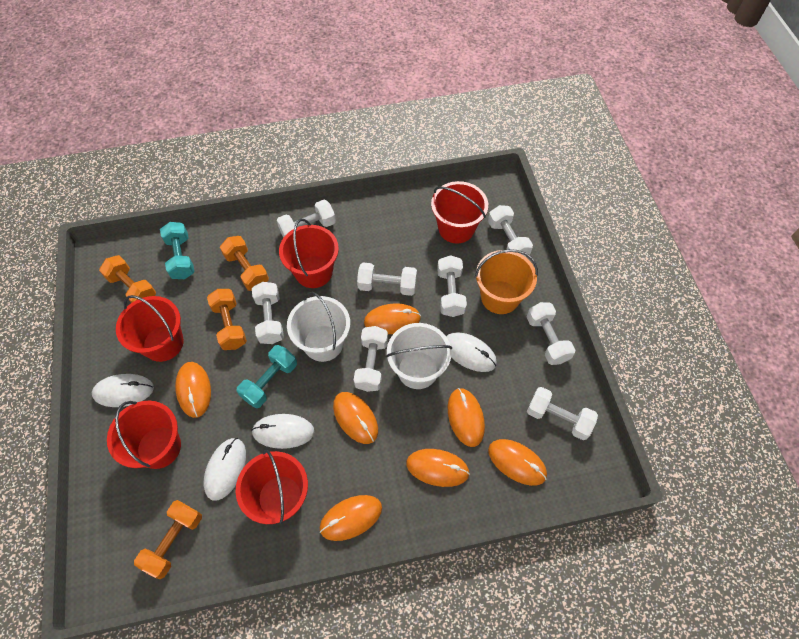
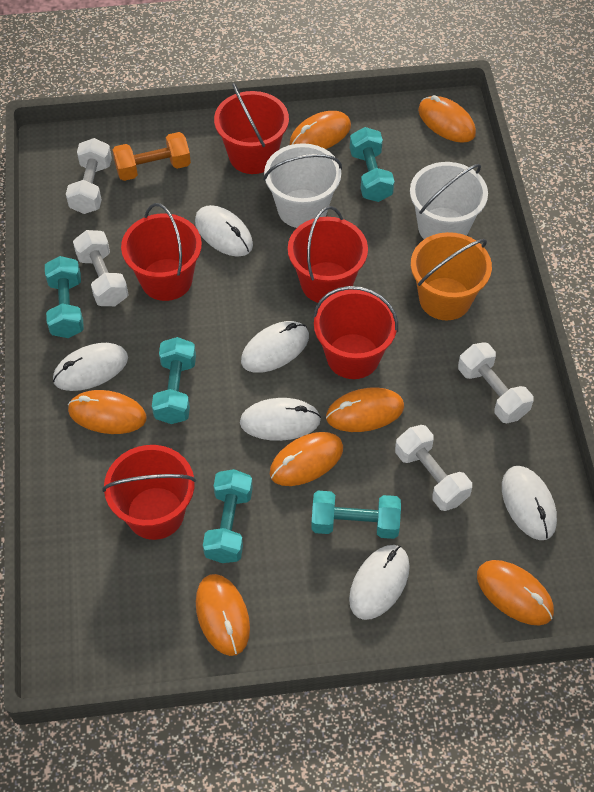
orange dumbbell: [99,255,156,303] [134,500,202,579] [207,289,247,350] [220,236,269,291] = 4 -> [112,132,191,181] = 1
turquoise dumbbell: [160,222,195,279] [237,345,297,408] = 2 -> [45,256,84,338] [152,337,196,424] [203,469,253,563] [311,491,401,539] [350,127,395,202] = 5
white dumbbell: [252,282,284,344] [277,200,336,238] [354,326,388,392] [357,263,417,296] [437,255,467,317] [488,205,533,257] [527,302,575,365] [527,387,598,440] = 8 -> [66,138,112,214] [73,230,129,306] [395,425,472,511] [458,342,534,423] = 4
white mouse: [92,374,154,407] [204,438,246,501] [251,414,314,449] [446,332,497,372] = 4 -> [53,343,128,391] [195,205,253,257] [240,398,321,441] [241,321,309,373] [349,545,410,620] [502,466,557,540] = 6

